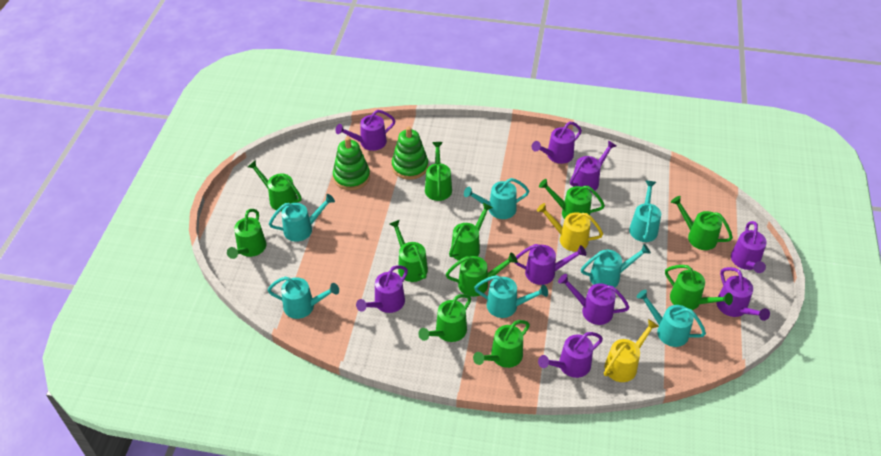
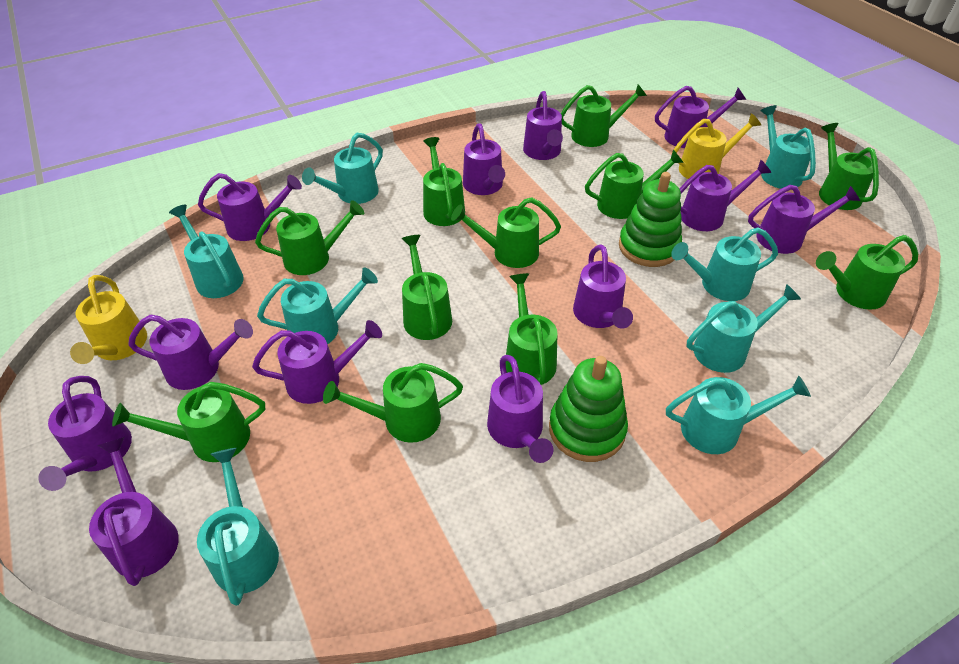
purple watering can: [336,110,396,151] [356,265,408,313] [515,244,586,285] [532,122,582,164] [538,332,603,378] [558,274,629,325] [570,140,616,193] [716,267,770,321] [731,221,767,273] = 9 -> [38,376,132,491] [89,437,179,586] [128,315,253,390] [198,173,302,241] [252,320,382,404] [463,123,505,195] [487,355,553,463] [523,91,563,160] [573,244,633,329] [655,86,746,148] [679,160,771,231] [748,185,860,254] = 12
turquoise watering can: [268,277,339,319] [269,194,335,242] [464,178,529,219] [474,275,548,318] [581,244,651,288] [629,181,661,242] [637,290,706,347] = 7 -> [169,204,244,298] [197,448,279,606] [257,267,378,344] [302,133,383,204] [666,376,811,454] [671,227,778,301] [687,284,801,373] [761,105,816,189] = 8

